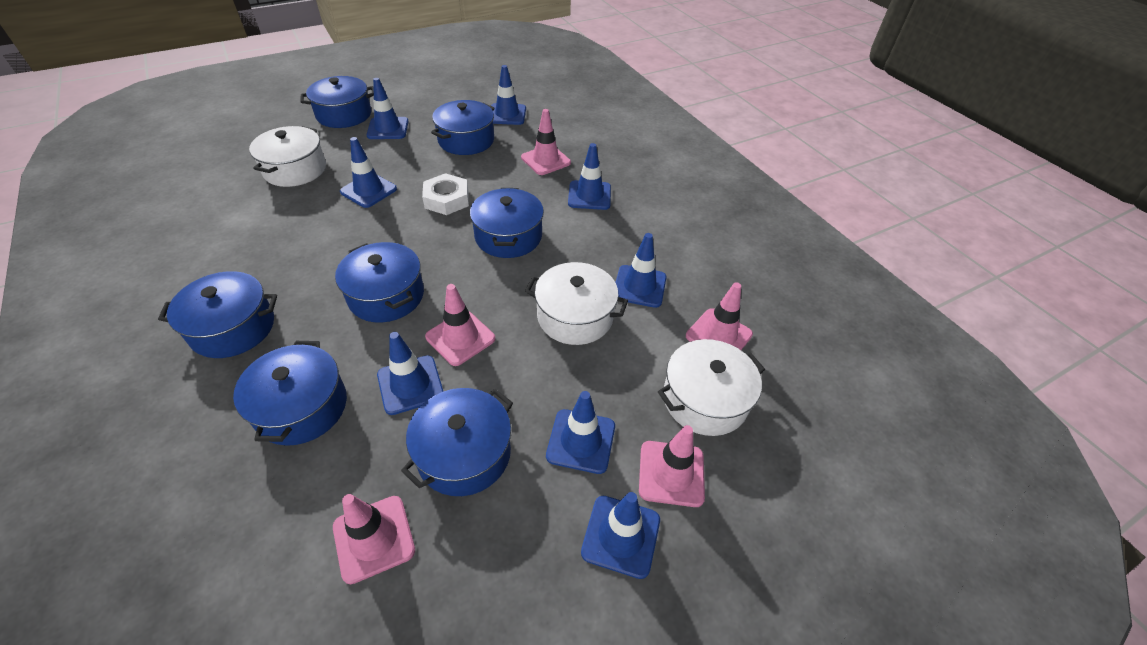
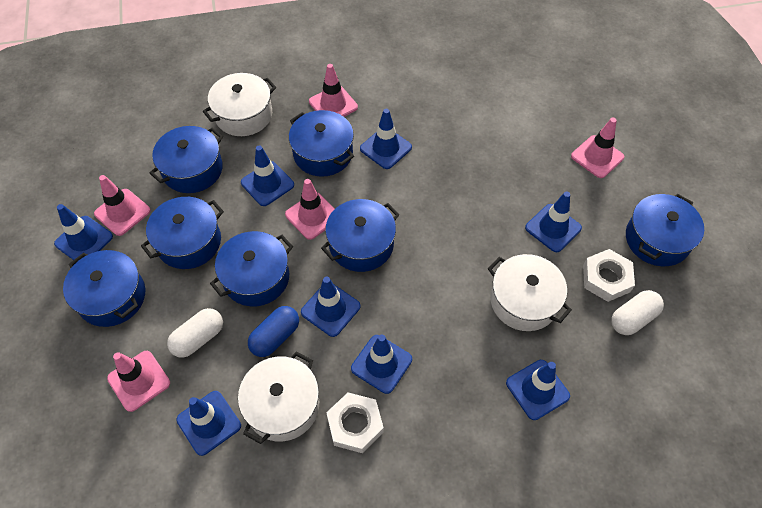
blue capsule: none = 0 -> [248,306,299,357] = 1
white capsule: none = 0 -> [167,308,223,358] [611,290,664,335] = 2
white nut: [422,173,469,215] = 1 -> [326,392,384,453] [583,249,635,302] = 2

